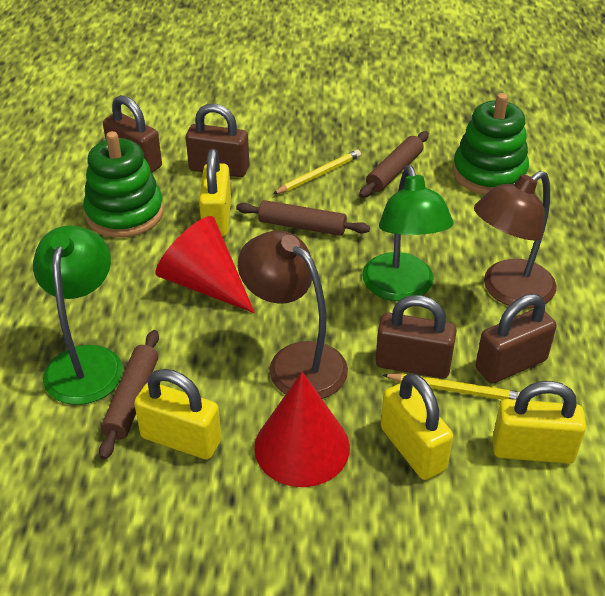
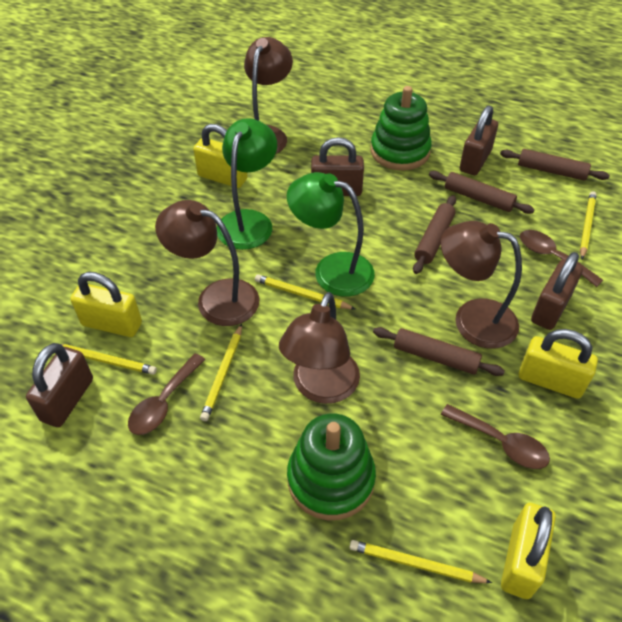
brown lamp: [238,231,348,399] [474,171,557,309] = 2 -> [155,200,260,326] [244,37,293,154] [279,292,360,404] [441,221,522,349] = 4
brown rolling pin: [99,330,159,460] [236,200,370,236] [359,131,429,198] = 3 -> [373,327,505,376] [413,195,456,274] [429,171,535,214] [500,149,610,181] = 4
brown spoon: none = 0 -> [128,353,206,435] [441,404,550,469] [520,230,603,287] = 3
red cone: [155,216,255,313] [254,372,350,487] = 2 -> none = 0
yellow pencil: [273,149,361,194] [382,373,520,400] = 2 -> [49,344,157,375] [200,324,242,421] [255,274,355,309] [350,540,492,583] [580,191,596,259] = 5

